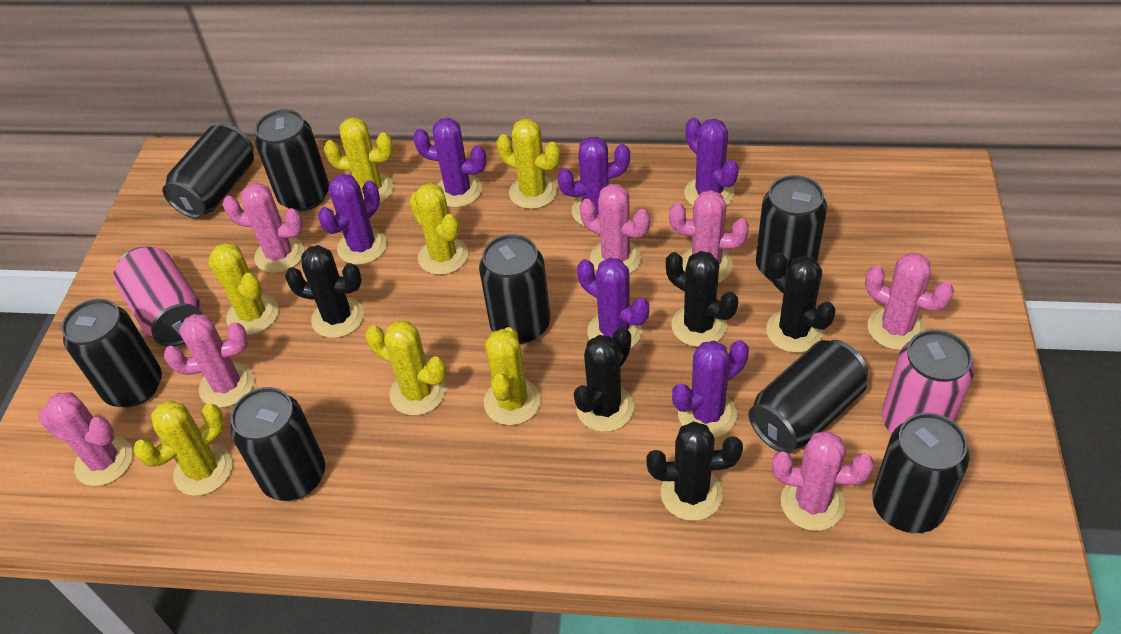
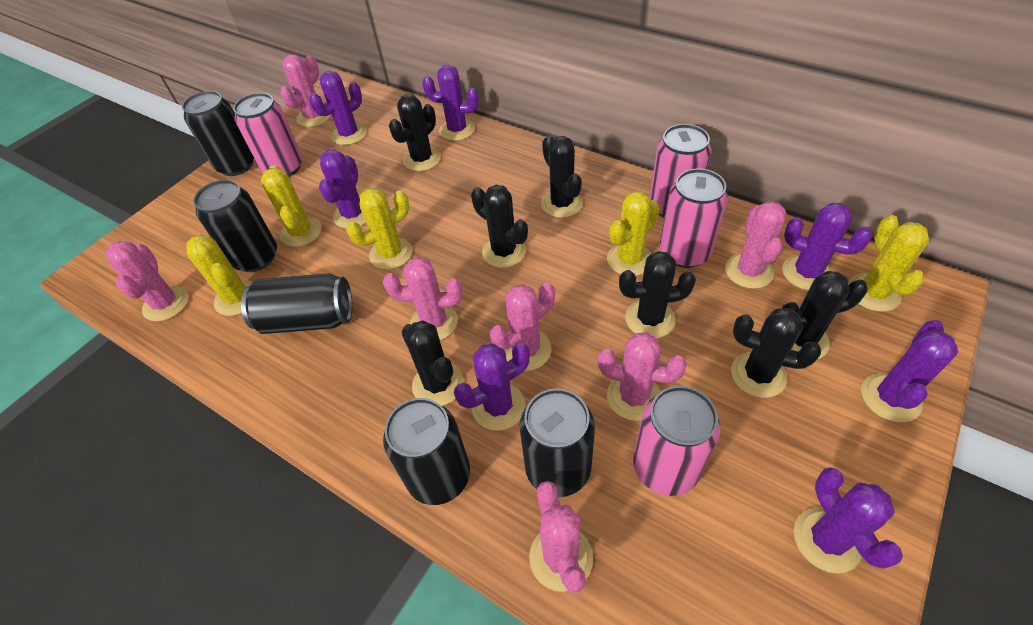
black cactus: [285,245,364,338] [574,327,634,432] [646,422,743,521] [666,251,738,347] [766,253,836,353] = 5 -> [389,94,441,171] [402,321,464,406] [471,185,528,268] [541,135,583,218] [619,251,696,338] [731,308,821,398] [782,271,868,359] = 7
black can: [61,299,162,407] [162,124,254,219] [230,387,325,501] [255,109,329,211] [479,234,550,344] [748,340,868,453] [756,175,827,281] [872,413,970,533] = 8 -> [182,91,254,176] [193,180,277,272] [241,273,352,334] [383,398,470,505] [519,389,595,497] = 5
pink can: [113,246,203,347] [882,330,974,434] = 2 -> [233,93,302,177] [633,386,720,496] [649,124,711,218] [660,168,728,268] = 4
purple cactus: [318,174,387,265] [413,118,487,208] [557,137,630,226] [577,258,649,349] [672,340,749,438] [684,117,739,206] = 6 -> [309,71,367,145] [319,149,366,229] [422,65,479,141] [454,343,530,431] [782,203,872,290] [794,467,903,573] [861,320,958,423] = 7
yellow cactus: [133,400,232,496] [208,242,279,335] [324,117,394,203] [366,321,447,415] [409,183,468,275] [484,327,541,425] [497,119,560,209] = 7 -> [186,234,253,316] [261,165,321,247] [346,188,412,270] [607,191,660,276] [849,215,929,312] = 5

